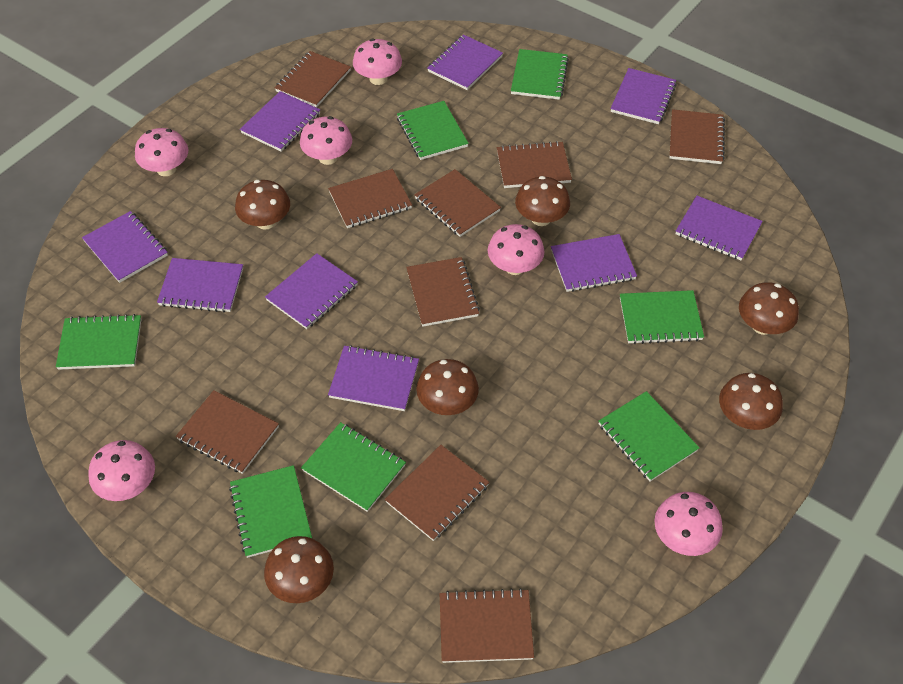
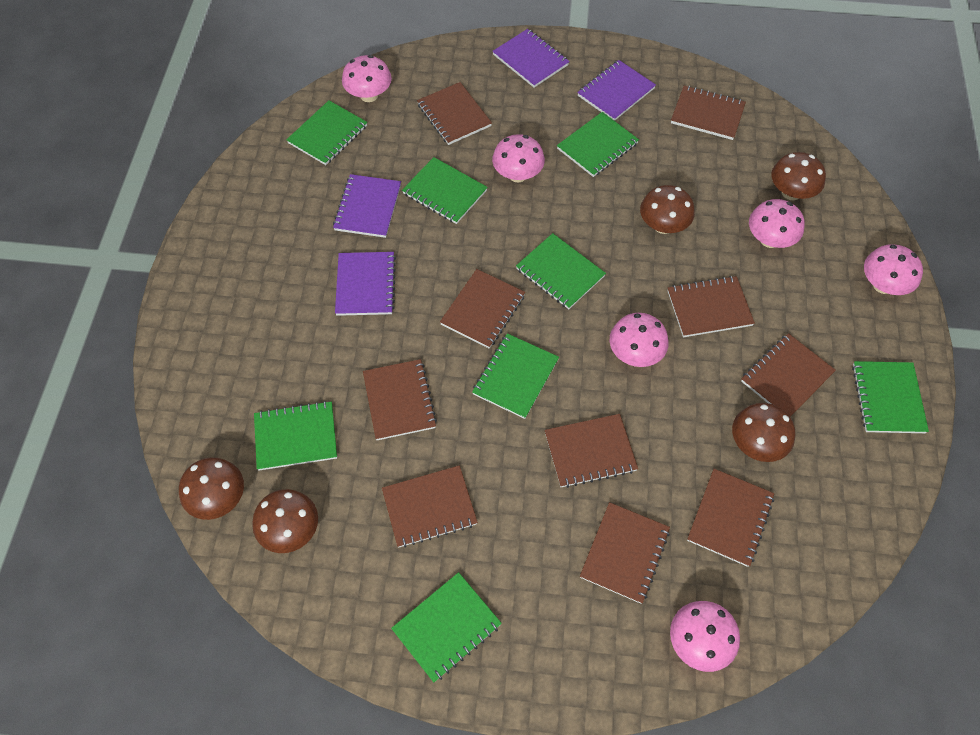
brown mushroom: [235,180,290,230] [264,536,334,603] [416,359,479,415] [515,176,570,226] [719,373,783,430] [739,283,799,335] = 6 -> [179,457,244,520] [252,489,318,553] [640,185,695,234] [732,403,795,462] [771,152,826,200] = 5
brown notebook: [176,390,279,474] [275,51,351,108] [328,169,412,228] [385,445,489,541] [406,257,480,327] [414,169,501,237] [440,588,534,663] [497,141,572,188] [669,109,725,164] = 9 -> [363,359,437,440] [382,465,478,548] [417,82,492,145] [440,269,525,348] [545,414,638,488] [580,502,670,604] [667,276,755,337] [671,86,746,140] [687,469,774,567] [741,333,836,417] = 10
green notebook: [56,314,141,370] [229,465,312,558] [301,422,406,512] [397,101,469,160] [511,49,569,100] [599,391,699,481] [620,290,704,344] = 7 -> [254,401,337,470] [286,100,367,165] [391,572,502,682] [402,157,488,224] [472,333,559,419] [516,233,606,309] [557,112,639,177] [852,361,929,433] = 8
purple notebook: [82,211,168,283] [157,258,243,312] [240,91,320,152] [265,253,358,329] [328,345,419,411] [427,34,503,90] [551,234,637,292] [610,68,677,124] [676,196,763,261] = 9 -> [333,174,401,238] [335,252,396,316] [493,29,570,88] [577,60,656,121] = 4

